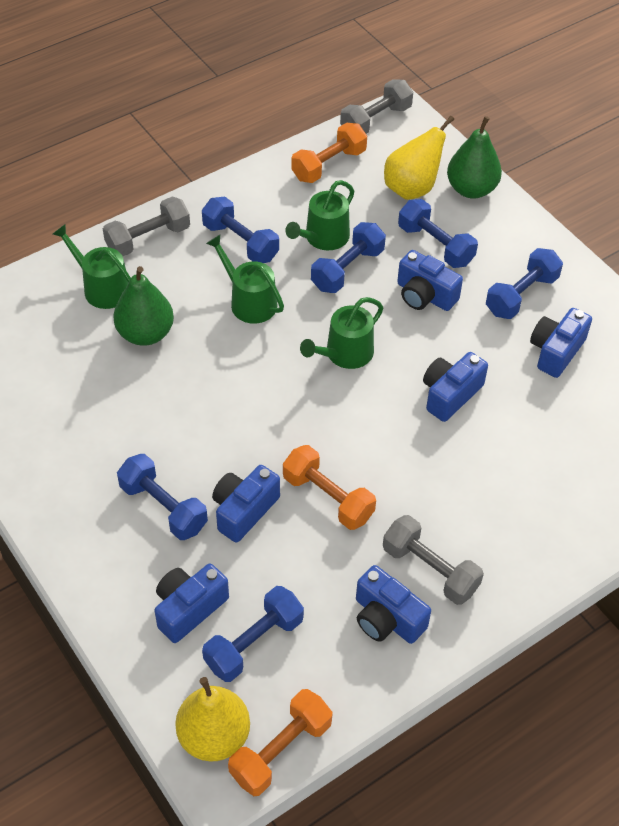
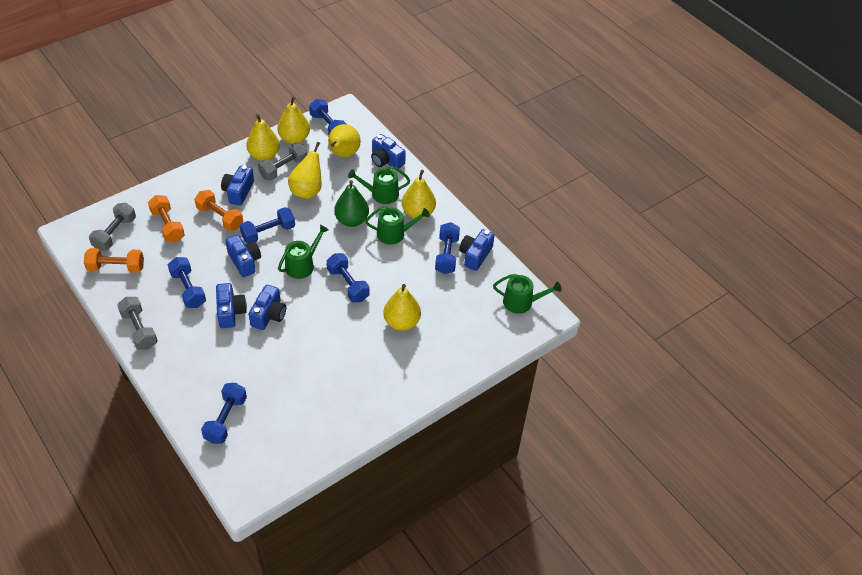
green pear: [113,266,174,346] [447,116,502,199] = 2 -> [334,180,369,227] = 1
yellow pear: [175,677,250,762] [384,116,454,200] = 2 -> [246,114,280,161] [278,96,310,144] [288,142,322,199] [328,124,361,157] [384,284,421,331] [402,170,436,219] = 6

